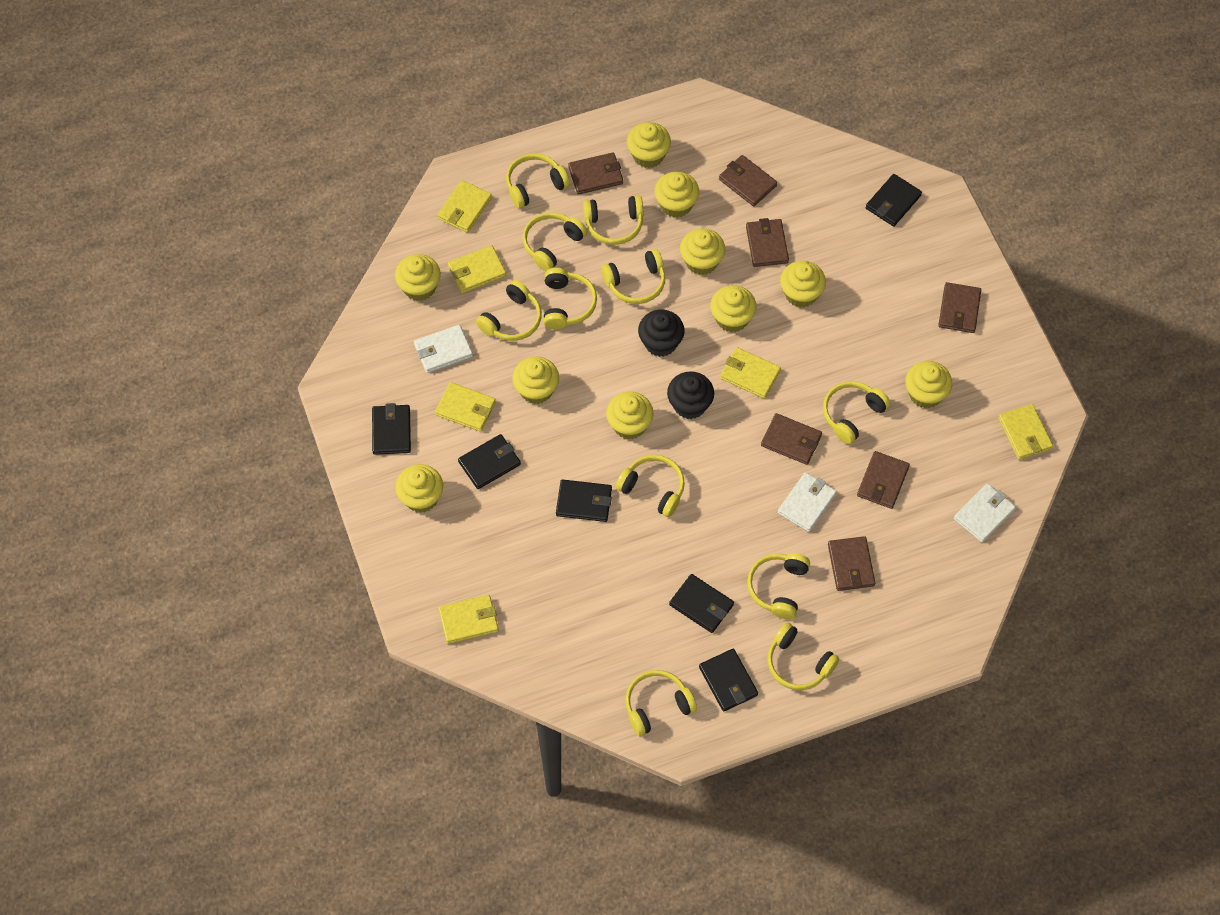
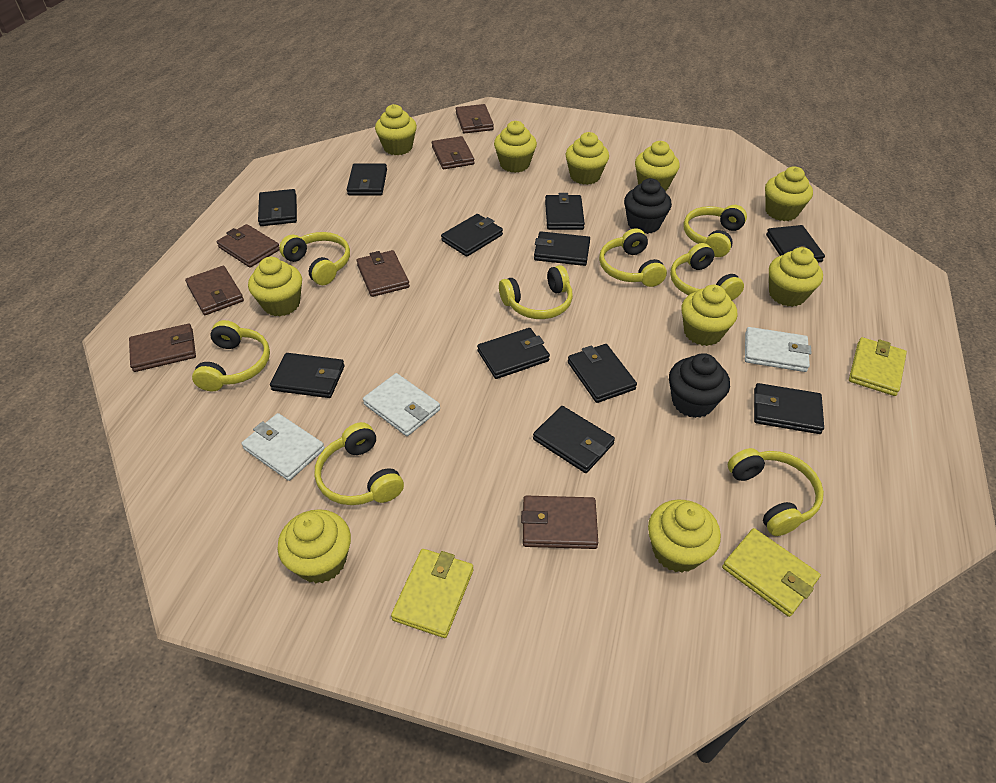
black wallet: [372,403,411,455] [458,434,521,489] [556,479,612,522] [669,574,734,633] [699,649,758,712] [866,174,922,226] = 6 -> [258,189,297,226] [270,353,345,398] [347,164,387,195] [441,214,503,257] [477,328,550,379] [533,406,615,473] [534,231,590,266] [545,193,585,230] [568,344,637,403] [754,383,824,434] [766,225,825,262] = 11
yellow headphones: [476,280,542,341] [506,153,570,208] [523,212,587,271] [543,268,597,330] [583,195,643,245] [601,249,665,304] [616,455,685,517] [625,670,697,736] [747,553,810,619] [767,623,839,690] [823,381,890,444] = 11 -> [192,320,270,391] [279,232,350,285] [315,422,404,505] [499,265,573,319] [599,228,667,287] [670,243,744,300] [683,205,747,257] [728,448,824,536] = 8
yellow wallet: [435,382,496,432] [437,180,492,233] [438,595,499,644] [448,245,506,293] [720,347,781,399] [998,404,1053,460] = 6 -> [391,549,474,638] [722,528,821,617] [849,337,907,396] = 3

